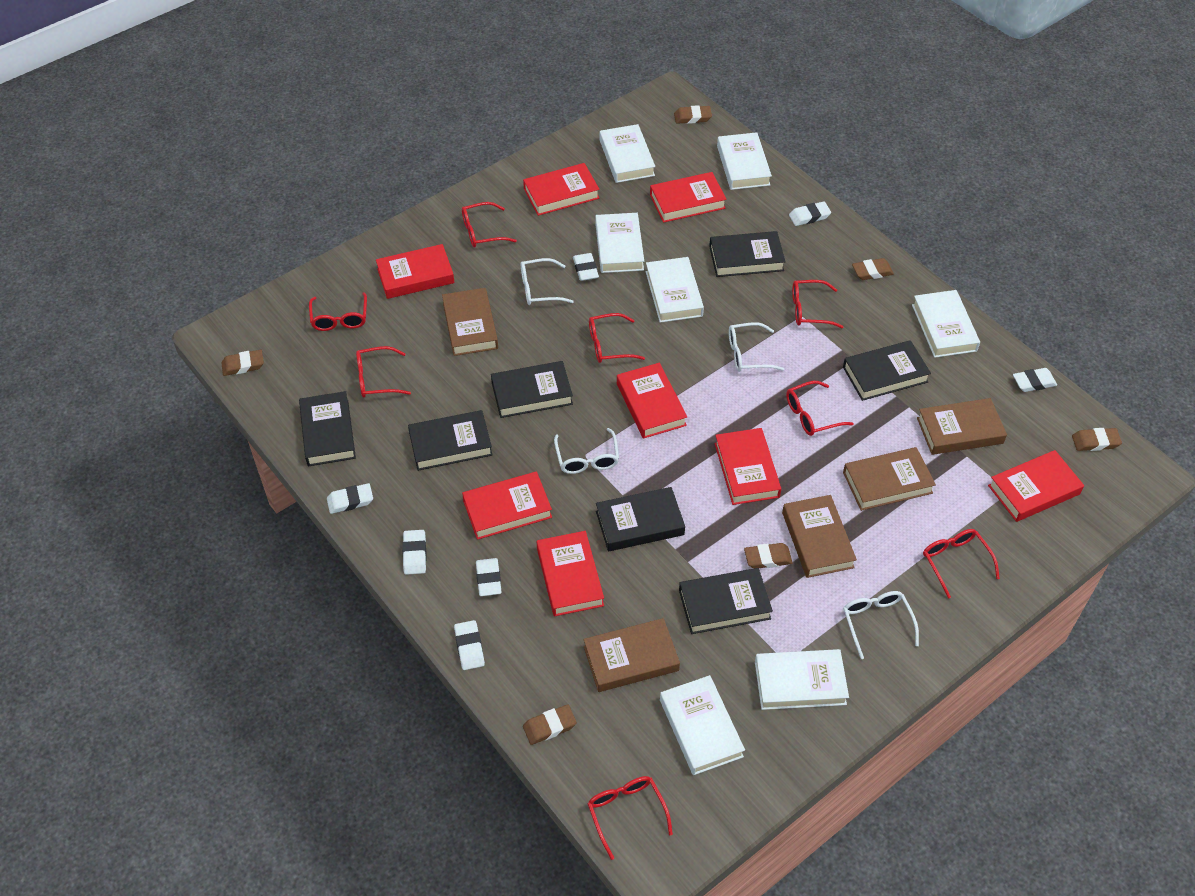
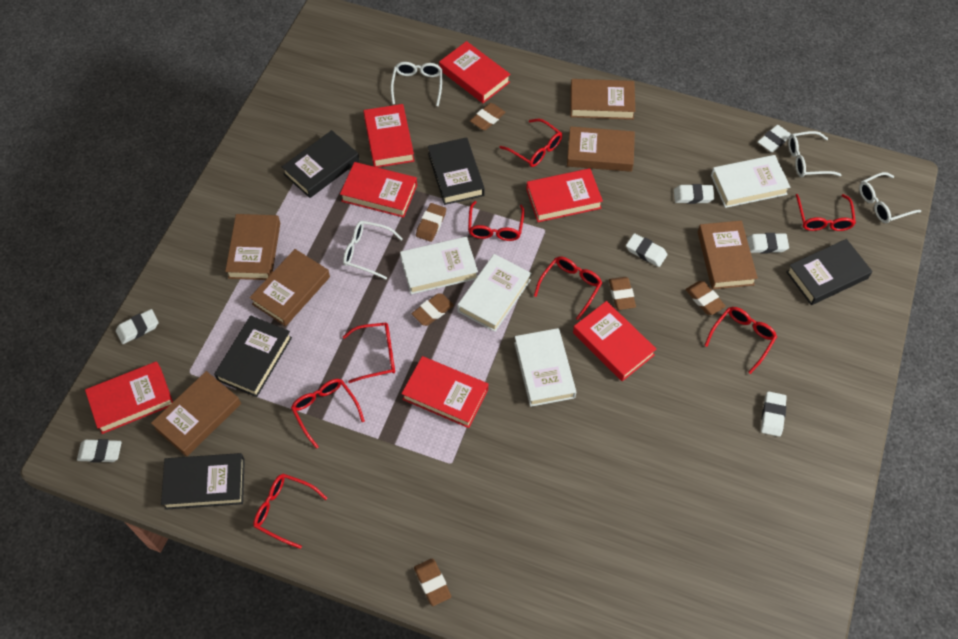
black book: [299,391,356,466] [408,410,493,471] [491,361,573,418] [596,487,685,551] [679,568,773,634] [709,231,786,277] [843,340,931,401] = 7 -> [161,453,245,510] [214,316,292,397] [282,130,359,198] [428,137,484,205] [786,239,872,305] = 5
brown book: [442,288,498,356] [584,618,680,692] [782,495,857,578] [843,447,936,511] [917,398,1007,455] = 5 -> [151,371,241,457] [225,214,280,280] [249,249,330,326] [567,126,635,172] [570,79,635,120] [698,221,758,289] = 6
red book: [376,244,454,299] [462,471,552,540] [523,163,599,216] [537,531,604,616] [617,363,687,439] [650,172,727,223] [715,428,781,505] [988,450,1084,522] = 8 -> [85,361,173,434] [340,162,417,218] [363,104,414,168] [402,356,488,428] [439,41,511,103] [526,168,603,222] [573,301,656,381] = 7
white book: [595,213,644,273] [600,124,655,183] [646,257,704,323] [660,675,745,775] [717,132,772,190] [755,649,849,710] [912,290,980,358] = 7 -> [400,237,478,294] [457,254,531,332] [514,328,576,407] [711,155,790,208] = 4

